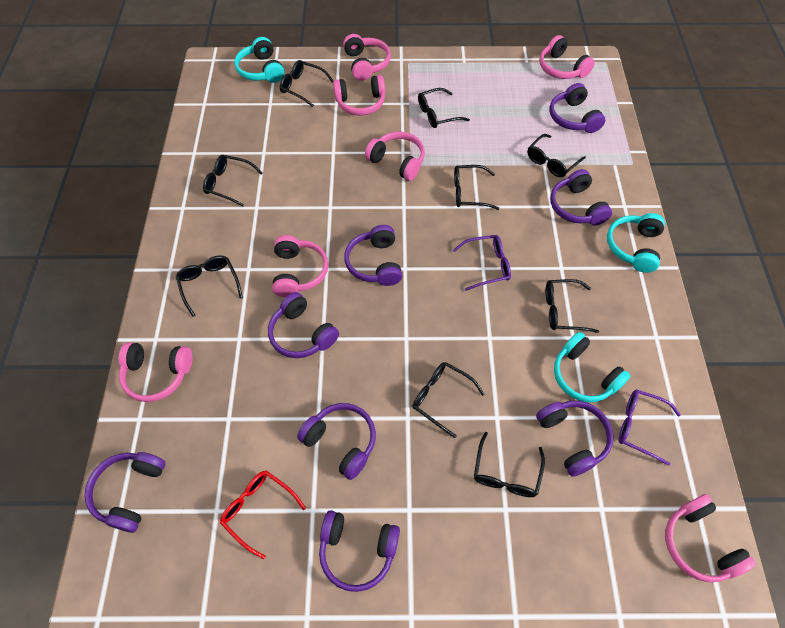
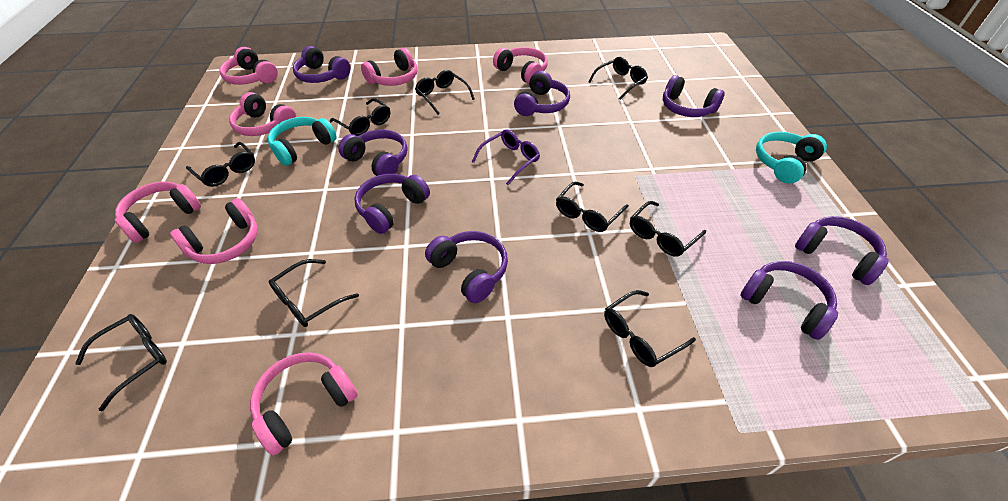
purple glasses: [453,235,511,291] [619,389,681,466] = 2 -> [472,129,540,185] = 1
red glasses: [220,470,306,559] = 1 -> none = 0
turquoise headphones: [234,37,285,83] [554,332,630,403] [607,213,665,273] = 3 -> [268,117,337,166] [756,132,827,184] = 2

